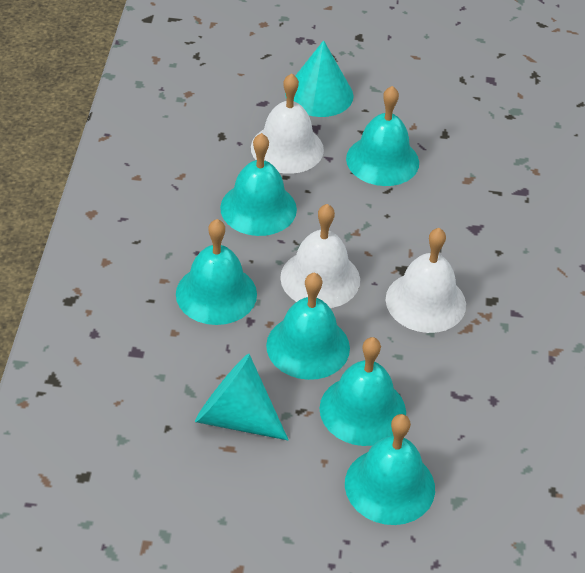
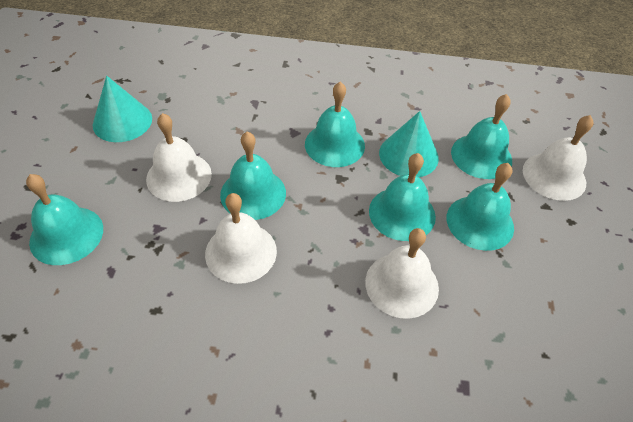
white bell: [251,73,324,174] [280,204,360,308] [386,228,466,333] = 3 -> [146,113,212,202] [205,193,277,284] [365,228,439,319] [523,115,594,201] = 4

